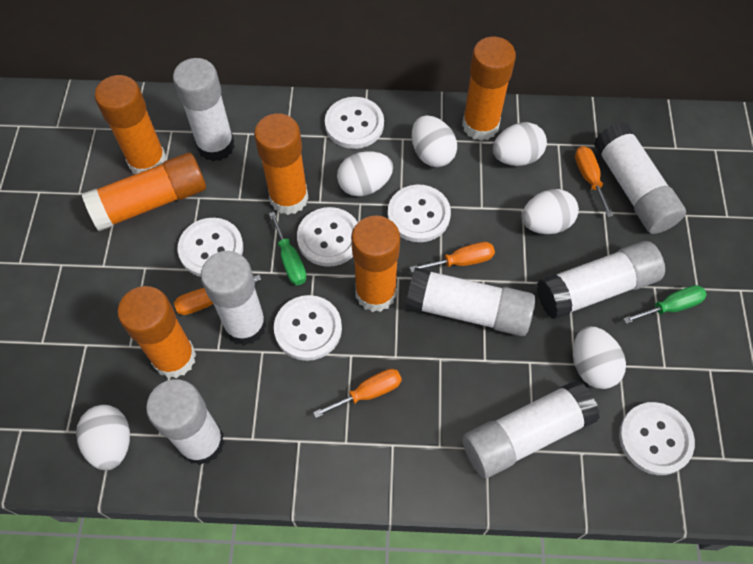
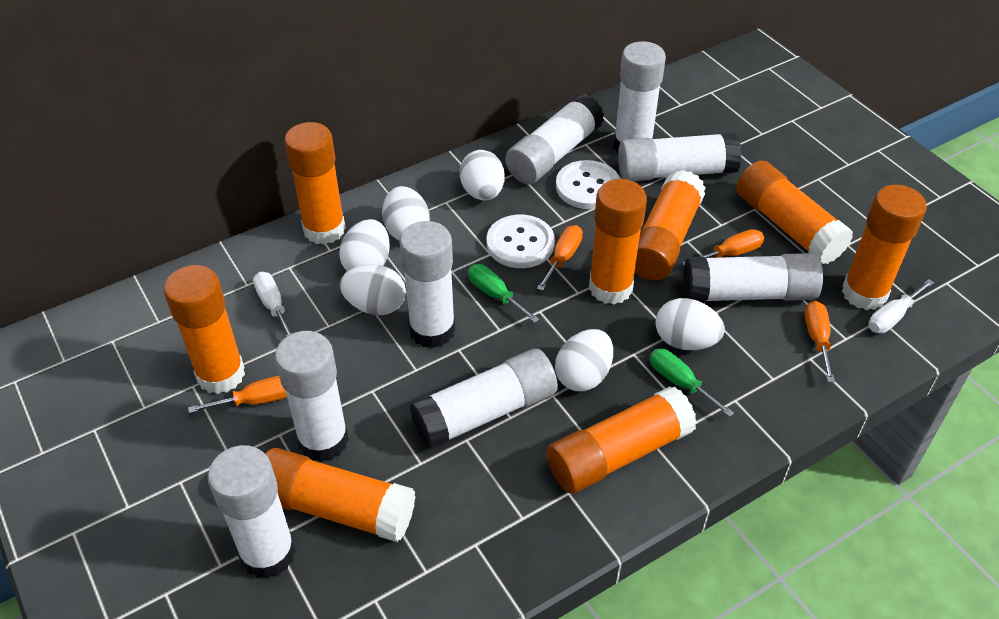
orange glue stick: [82,153,206,231] [95,75,167,174] [118,286,196,378] [254,113,309,215] [351,215,400,312] [462,37,516,141] = 6 -> [164,265,245,394] [265,448,415,542] [284,122,346,245] [547,387,697,494] [589,179,647,304] [634,170,706,281] [736,160,853,264] [842,185,926,310] = 8
white button: [177,218,243,277] [274,295,342,361] [297,207,358,267] [325,97,384,149] [388,185,451,242] [619,402,695,475] = 6 -> [487,215,555,268] [556,160,620,209] = 2
white glue stick: [146,379,225,465] [173,58,235,161] [201,251,267,346] [406,267,535,336] [463,380,600,478] [537,241,665,319] [594,122,686,234] = 7 -> [208,445,296,579] [275,331,349,462] [399,221,456,348] [409,349,558,450] [505,94,604,184] [613,41,666,153] [618,132,742,181] [683,253,823,302] = 8
white screwdriver: none = 0 -> [253,272,293,337] [868,279,934,333] = 2

